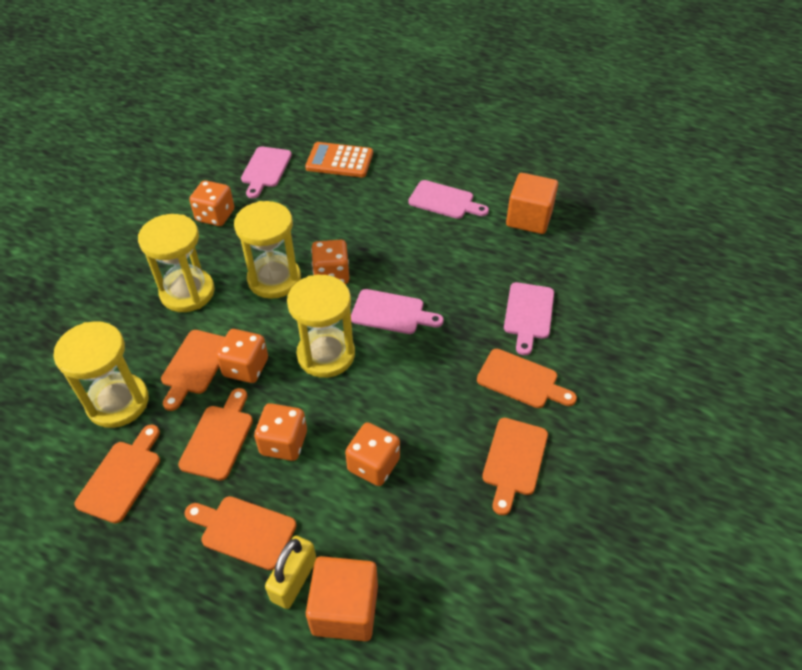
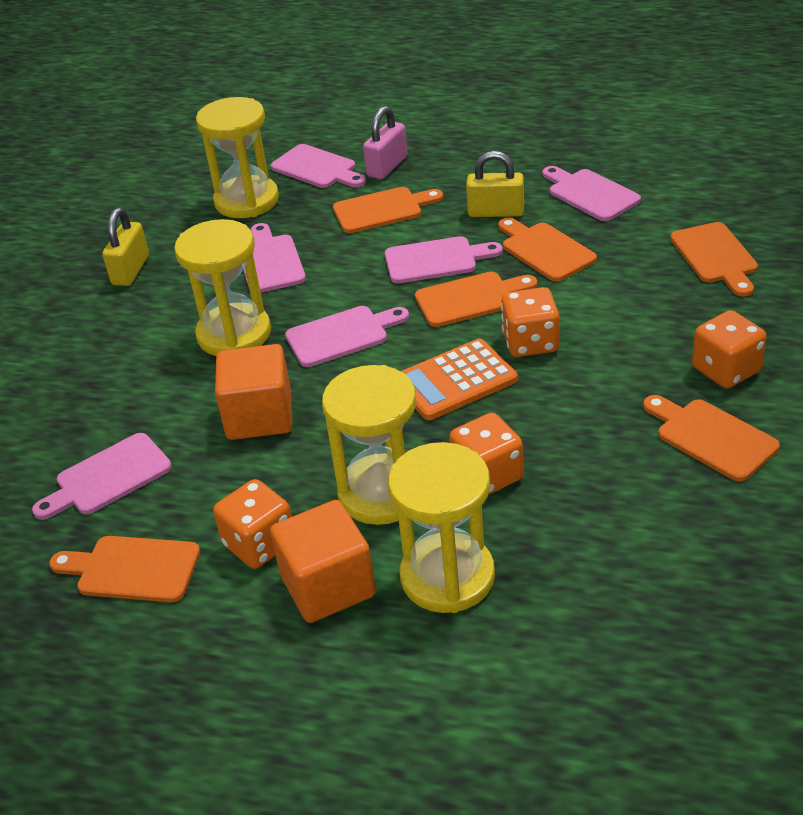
orange dice: [189,180,234,226] [216,329,268,383] [254,403,307,461] [311,240,349,284] [345,422,400,486] = 5 -> [213,479,292,569] [449,413,524,495] [501,287,559,357] [692,310,767,389] = 4
pink cutting board: [241,147,292,198] [351,289,444,334] [408,180,489,219] [504,282,554,355] = 4 -> [32,433,172,520] [244,223,306,293] [271,144,366,188] [285,306,409,367] [385,236,503,283] [542,166,641,221] = 6
pink padlock: none = 0 -> [363,106,408,179] = 1
yellow padlock: [265,536,316,609] = 1 -> [103,208,149,286] [466,151,524,217] = 2

